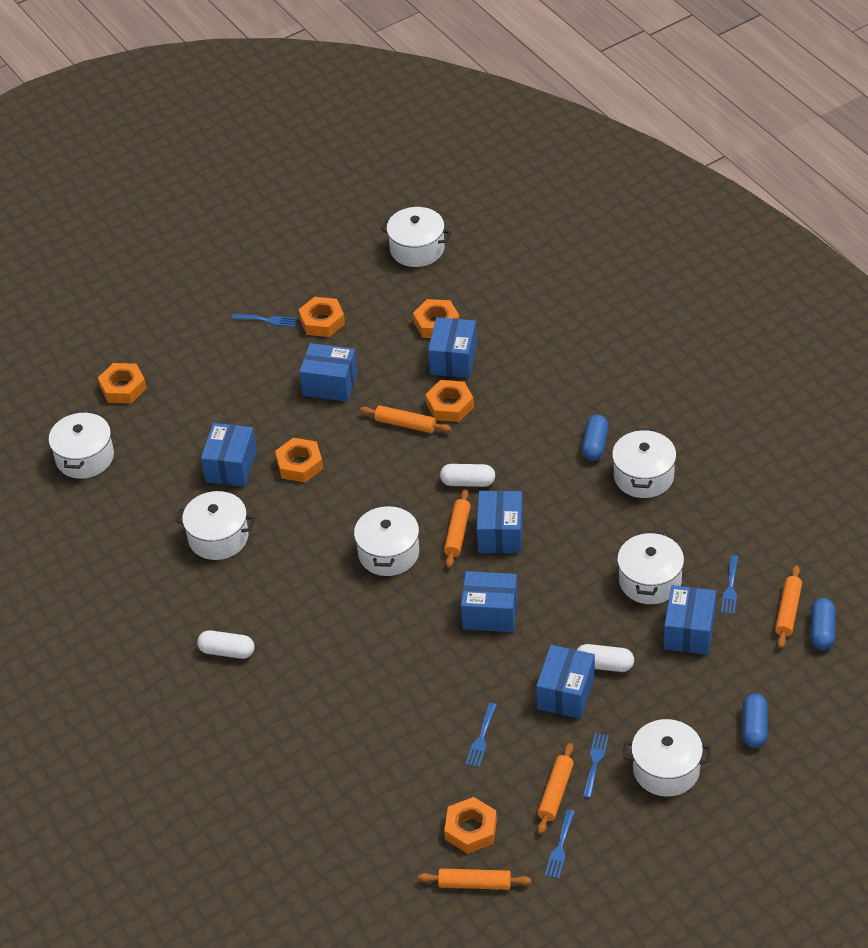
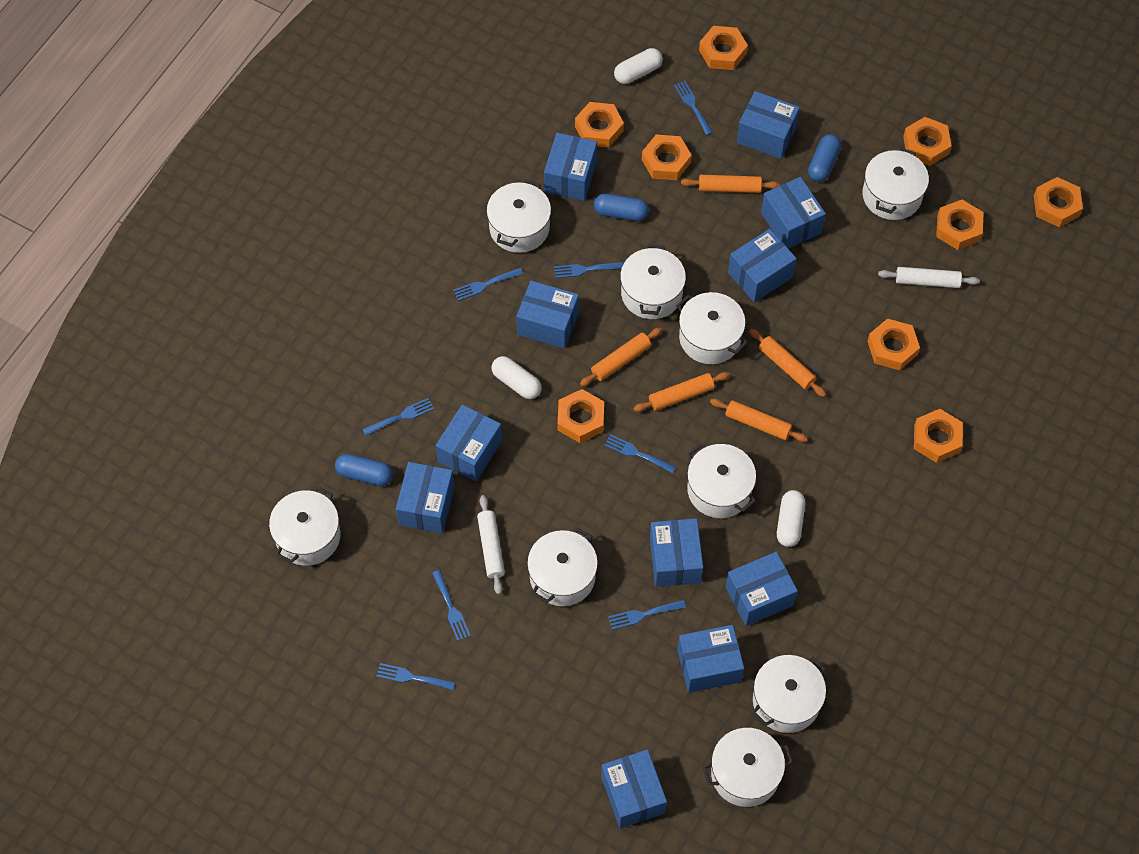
blue box: [201,423,257,487] [299,343,358,402] [428,317,477,378] [461,571,518,632] [477,491,523,553] [536,645,595,719] [664,585,716,655] = 7 -> [396,462,455,533] [436,404,502,481] [516,280,579,349] [544,133,597,201] [601,750,667,828] [650,518,703,587] [677,625,744,693] [726,552,798,626] [728,229,797,303] [737,91,800,159] [761,177,826,249] = 11
blue fork: [232,314,297,327] [466,703,497,767] [545,809,575,879] [583,733,609,798] [721,555,738,615] = 5 -> [362,398,434,436] [376,663,455,690] [432,570,471,641] [453,268,523,301] [554,262,624,278] [604,434,676,474] [608,600,686,630] [674,81,713,136] = 8
orange nut: [98,363,147,403] [275,438,323,482] [299,297,345,337] [413,299,460,338] [425,380,474,422] [444,797,497,854] = 6 -> [558,389,604,443] [575,102,624,148] [642,135,692,180] [699,26,748,70] [867,318,920,370] [903,117,951,166] [914,409,963,463] [936,200,984,250] [1034,177,1083,227] = 9
white pot: [49,411,114,479] [175,491,255,560] [354,504,419,576] [380,207,452,267] [612,429,676,498] [617,531,684,604] [623,719,711,797] = 7 -> [269,487,340,566] [487,180,551,253] [527,528,598,606] [620,244,686,319] [676,292,748,364] [687,444,756,518] [702,728,793,807] [752,655,826,733] [862,148,929,220] = 9
white rolling pin: none = 0 -> [477,495,505,595] [878,267,980,288] = 2

